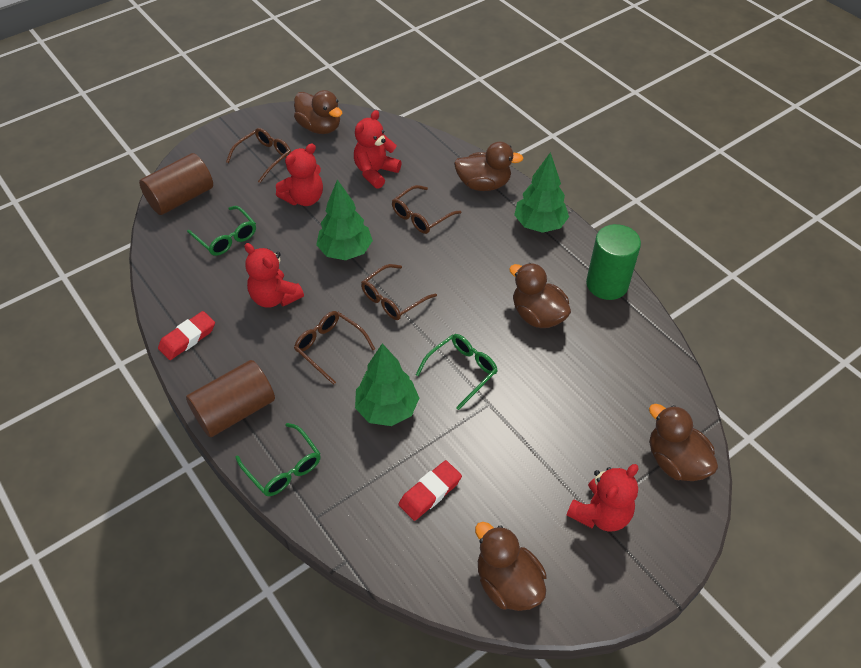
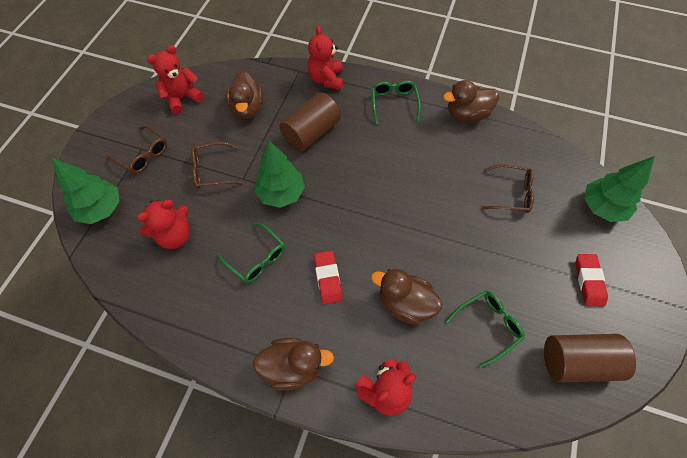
brown duck: [294,90,343,134] [454,142,523,191] [475,522,547,611] [509,263,571,328] [649,404,718,481] = 5 -> [225,71,264,119] [253,338,334,391] [371,269,442,325] [443,80,499,122] = 4
brown glasses: [226,128,291,183] [294,311,375,385] [361,264,437,320] [392,185,462,234] = 4 -> [107,125,167,174] [191,142,242,189] [481,164,534,213] = 3
green cylinder: [586,224,641,300] = 1 -> none = 0

